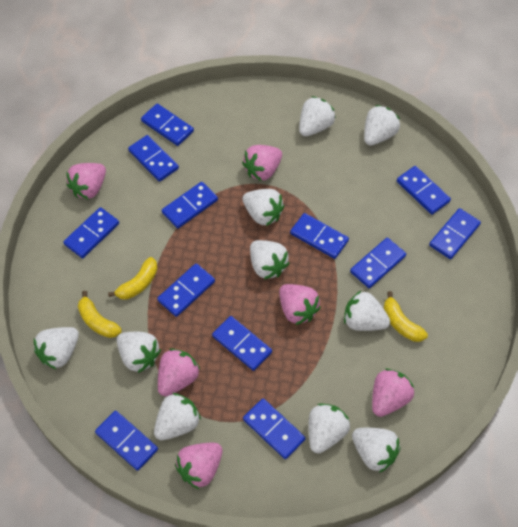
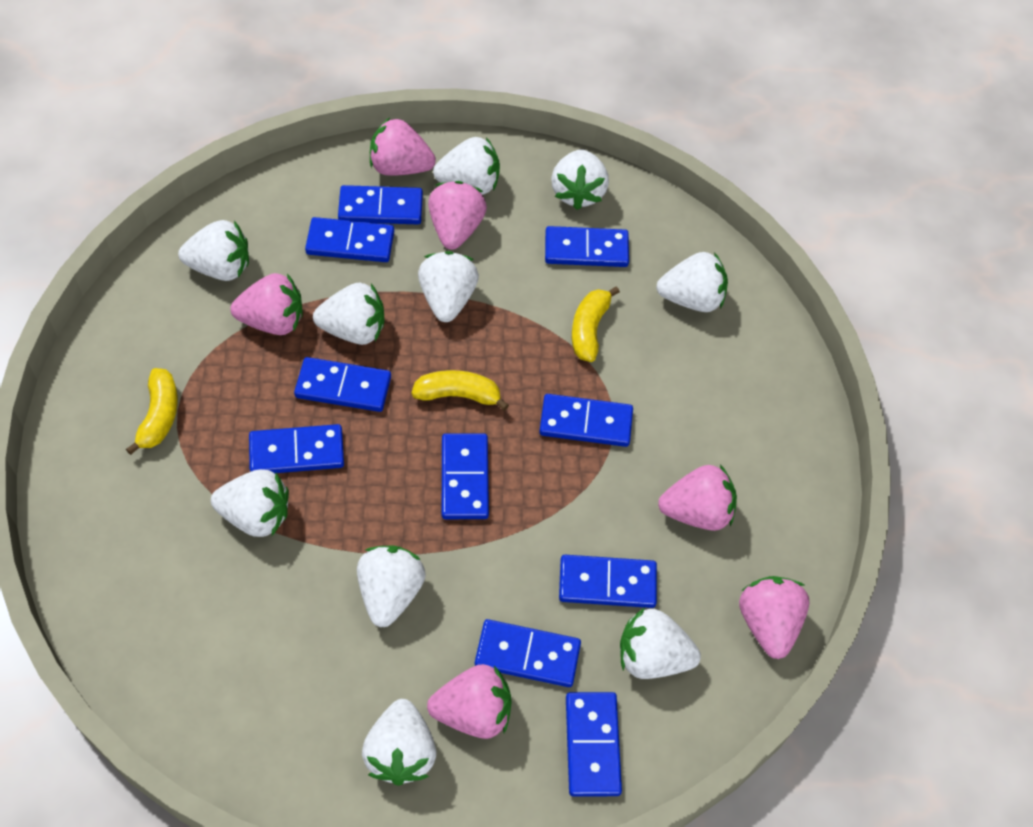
blue domino: [63,207,119,258] [95,411,158,471] [128,135,179,182] [141,104,194,146] [157,263,215,317] [162,182,218,229] [212,316,272,371] [243,398,306,459] [290,213,349,259] [350,238,406,288] [397,166,451,215] [429,208,481,259] = 12 -> [249,424,344,473] [294,357,391,412] [305,217,394,262] [338,185,423,224] [442,433,489,519] [475,619,581,687] [539,394,633,447] [545,226,629,267] [559,555,657,608] [566,692,622,797] = 10

